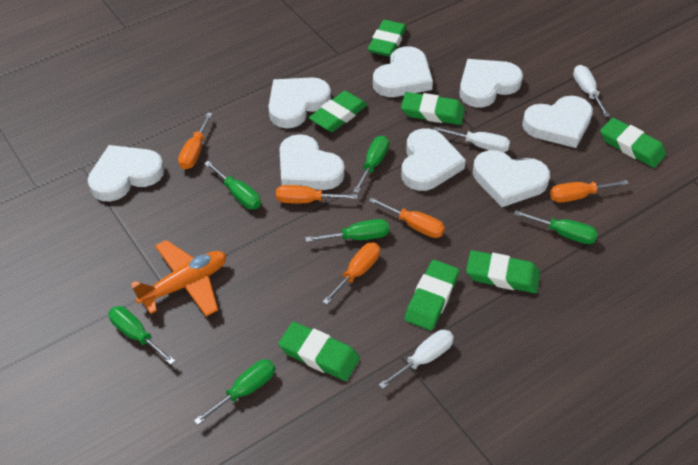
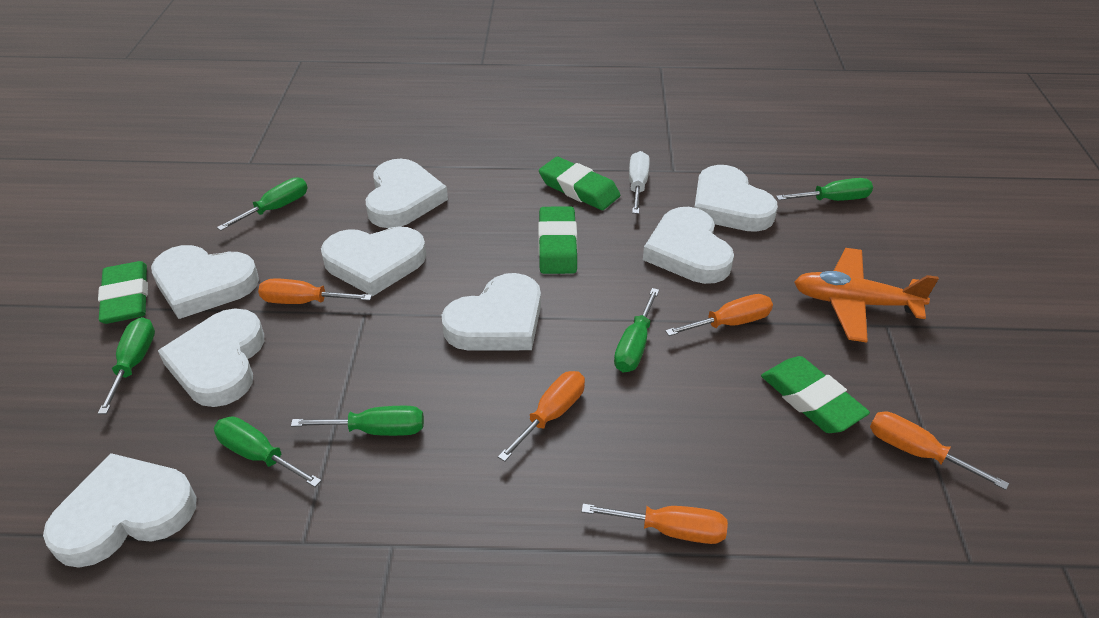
green eraser: [278,322,360,381] [309,91,368,132] [368,20,407,57] [401,92,465,125] [405,260,459,330] [466,250,540,293] [600,118,666,168] = 7 -> [98,261,148,324] [538,206,577,274] [539,157,620,210] [761,356,870,433] = 4
white screwdriver: [378,330,454,389] [434,127,510,153] [573,65,610,117] = 3 -> [629,151,650,214] = 1

